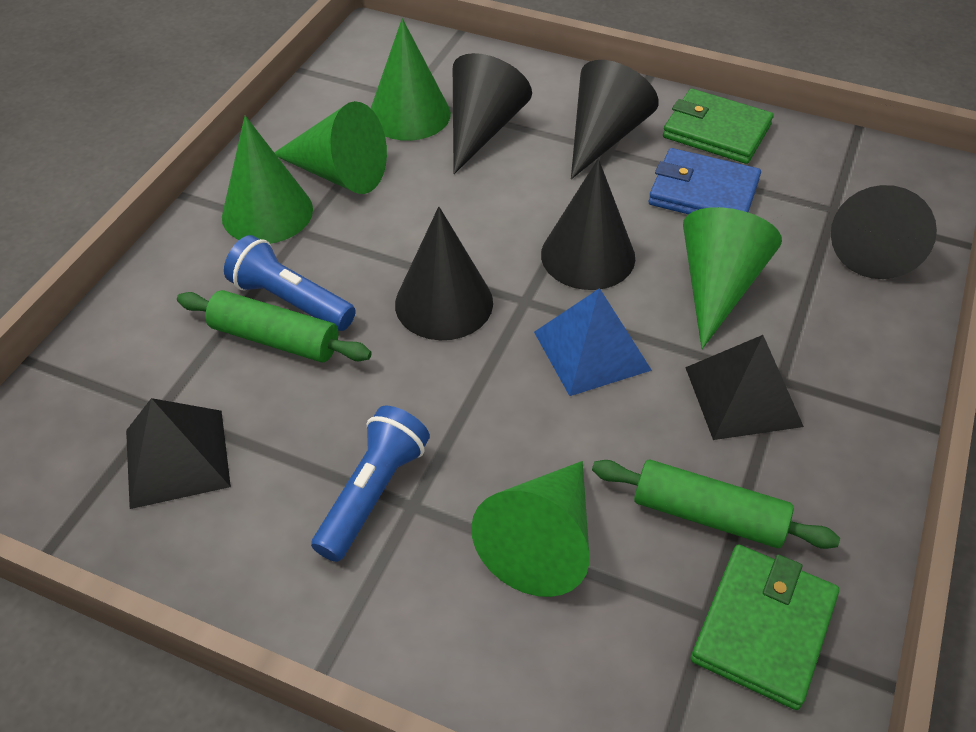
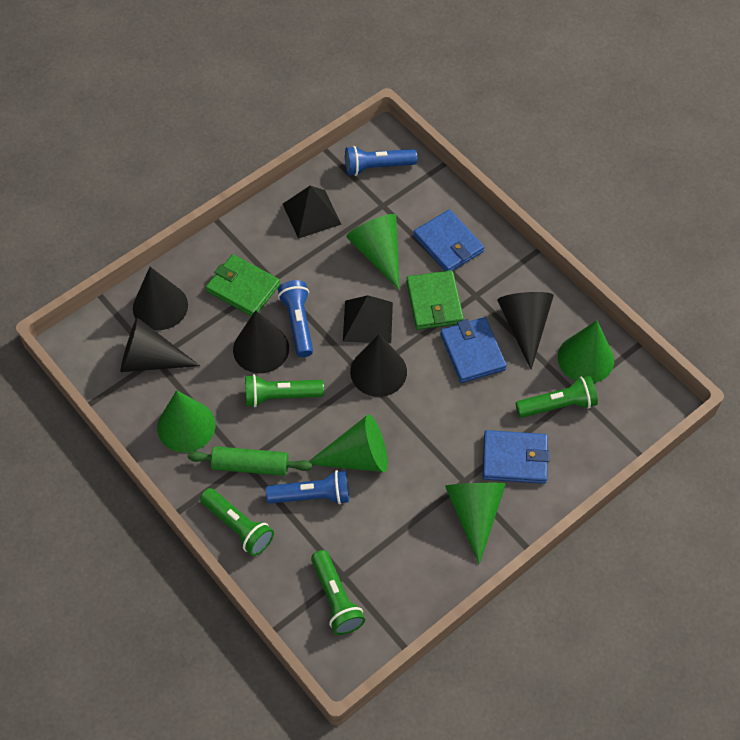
blue flashlight: [224,235,356,331] [311,406,430,562] = 2 -> [266,470,349,505] [278,280,313,357] [345,146,417,176] = 3
blue pyramid: [534,288,652,396] = 1 -> none = 0
blue wallet: [649,148,761,214] = 1 -> [413,209,484,271] [440,317,507,383] [483,430,550,484] = 3
green flashlight: none = 0 -> [200,488,274,556] [245,374,324,407] [311,550,365,635] [516,376,598,418] = 4
green rolling pin: [177,290,372,362] [592,460,840,549] = 2 -> [188,446,312,476] = 1

